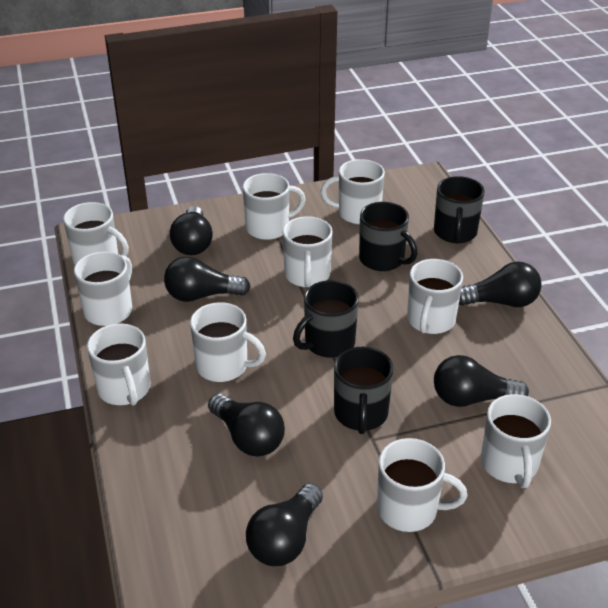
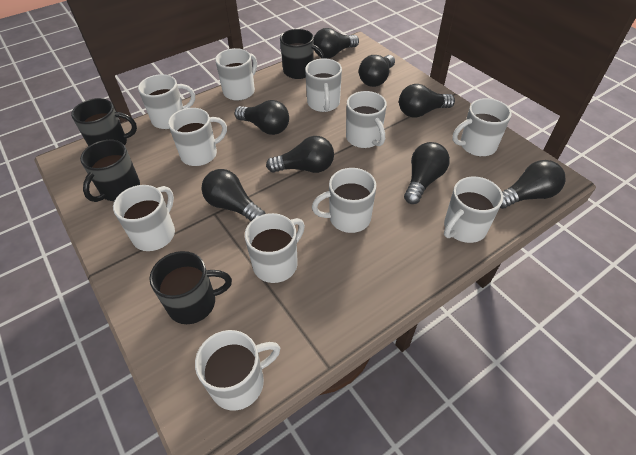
black light bulb: [164,256,251,302] [170,206,213,255] [208,394,285,456] [246,483,323,566] [434,355,529,407] [459,262,542,307] = 6 -> [201,169,266,221] [235,100,289,135] [266,136,334,173] [314,28,359,58] [359,55,395,87] [399,84,455,118] [404,142,450,204] [500,160,565,209] = 8
white mug: [63,202,129,265] [74,251,132,326] [87,324,150,406] [190,302,266,382] [243,173,306,240] [283,216,333,287] [320,159,385,224] [377,438,467,532] [407,259,463,334] [481,394,551,488] = 10 -> [113,185,175,251] [138,74,195,129] [168,108,227,166] [195,330,280,411] [215,48,257,101] [245,213,305,283] [305,58,342,112] [312,168,376,233] [346,91,387,148] [444,176,503,243] [452,98,512,156] = 11

